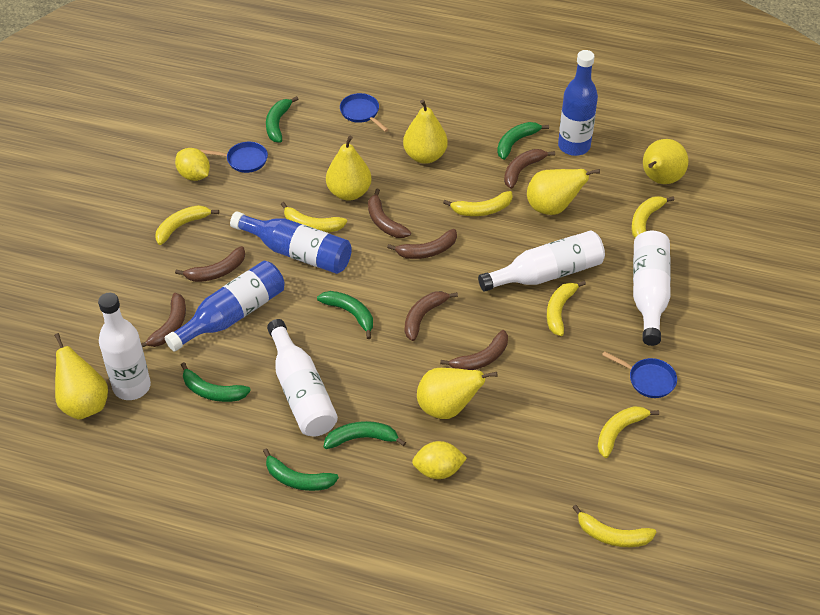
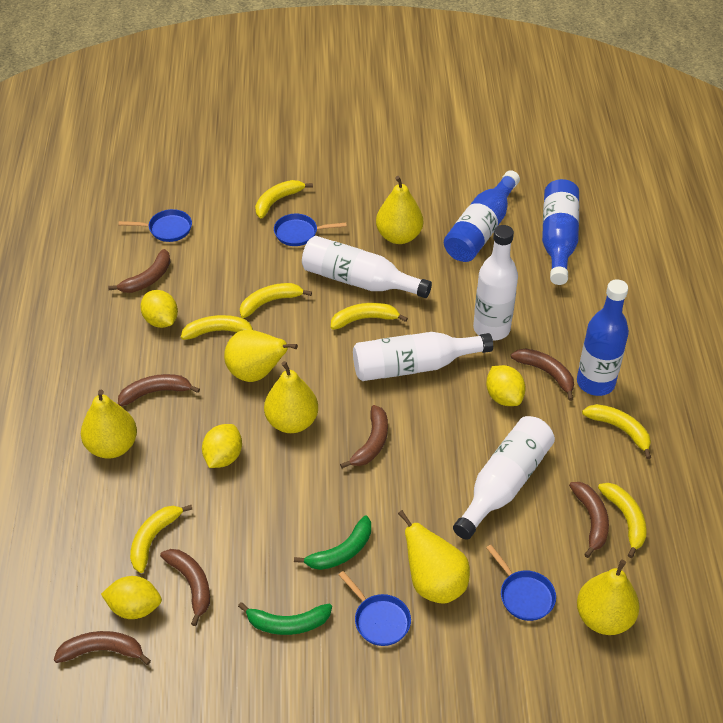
blue pan: [200,142,268,173] [340,93,389,132] [602,351,677,398] = 3 -> [118,209,192,242] [274,214,347,246] [339,571,411,646] [486,545,556,621] = 4
green banana: [181,362,251,402] [263,448,339,491] [266,96,298,143] [317,291,373,339] [324,421,406,449] [497,122,549,160] = 6 -> [238,602,332,635] [294,515,371,570] = 2
yellow lemon: [175,148,210,181] [412,441,467,479] = 2 -> [101,576,162,619] [140,290,178,328] [202,424,242,468] [486,365,526,406] = 4

